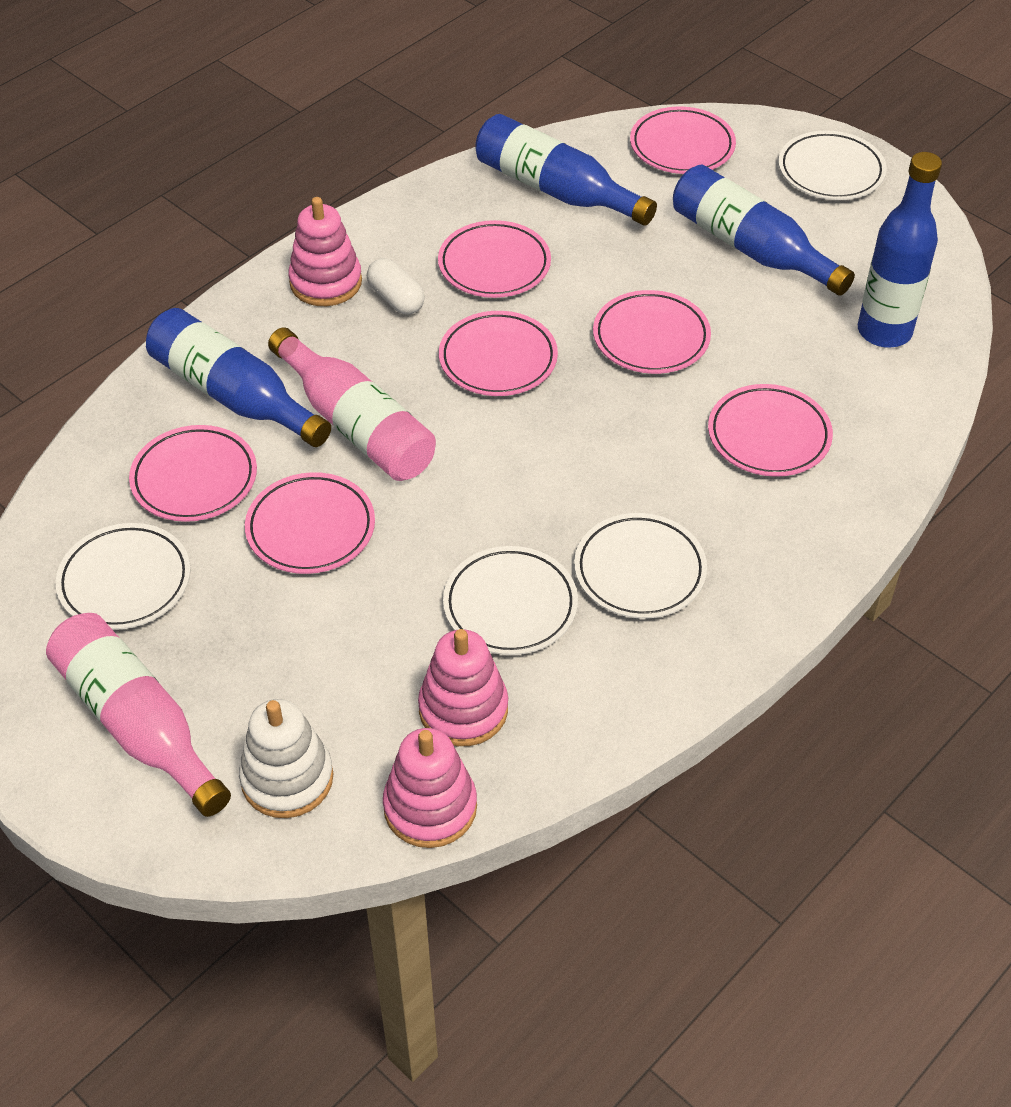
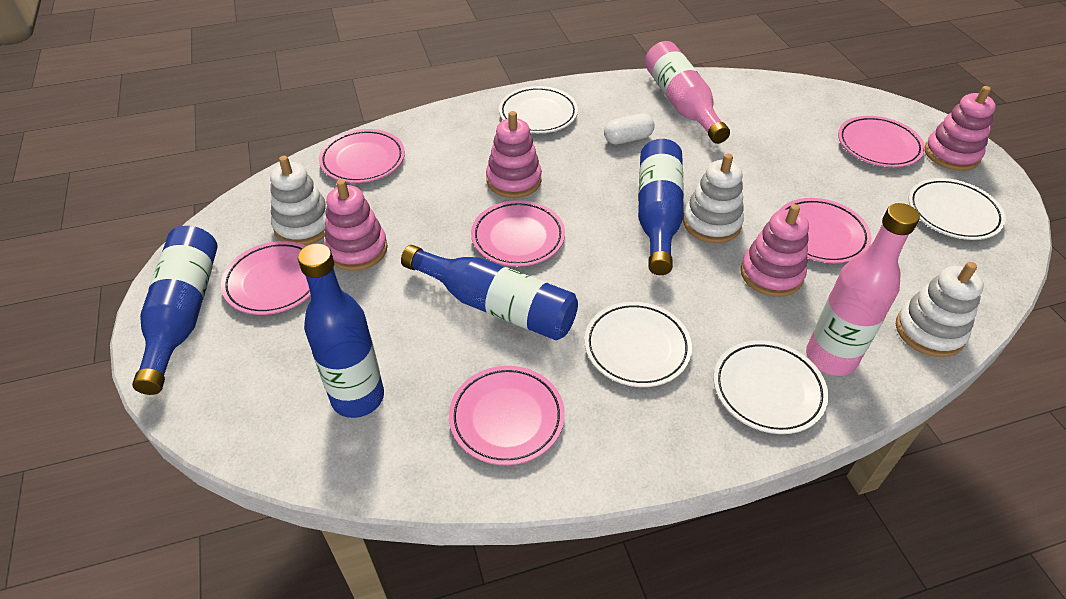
pink plate: [129,425,257,522] [245,472,375,574] [438,220,551,298] [439,311,558,396] [593,290,711,374] [630,106,736,174] [708,384,833,477] = 7 -> [221,241,311,315] [319,129,405,183] [449,366,565,465] [471,200,565,267] [779,198,871,263] [838,116,925,167] = 6
pink stacking toy: [288,197,362,306] [383,728,477,848] [418,629,508,746] = 3 -> [324,179,388,271] [486,111,542,198] [741,204,809,297] [925,86,996,171] = 4
white stacking toy: [239,699,333,818] = 1 -> [270,156,327,245] [683,154,744,243] [896,262,984,357] = 3

